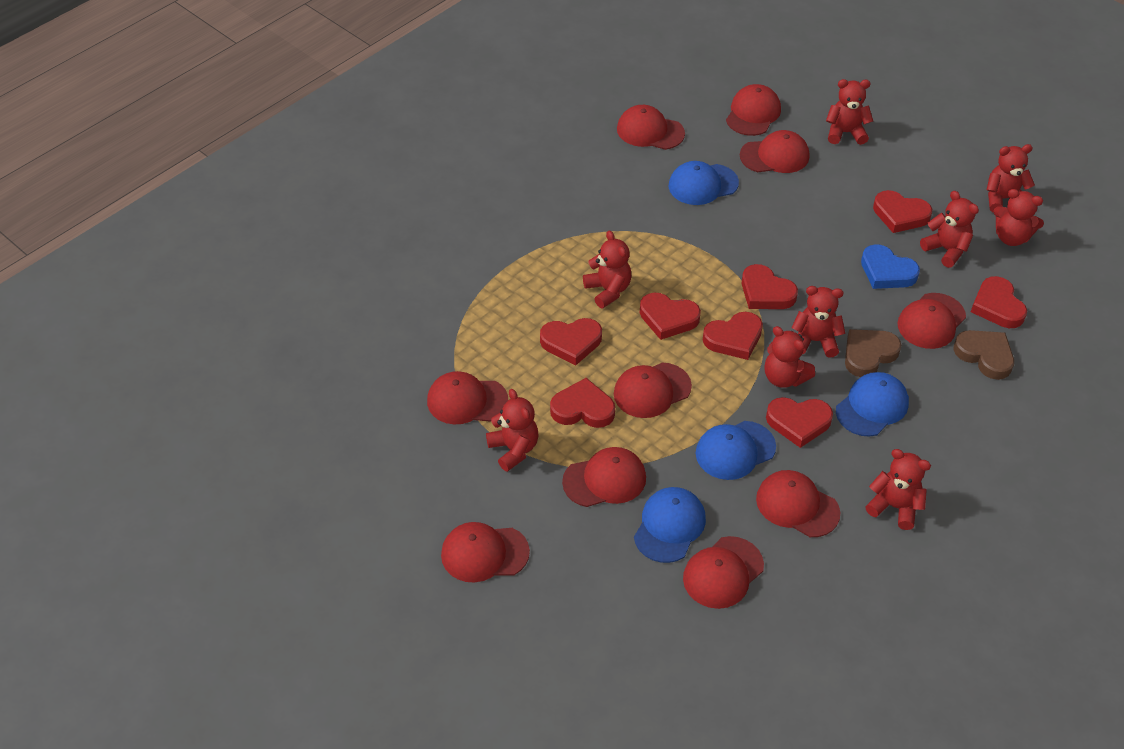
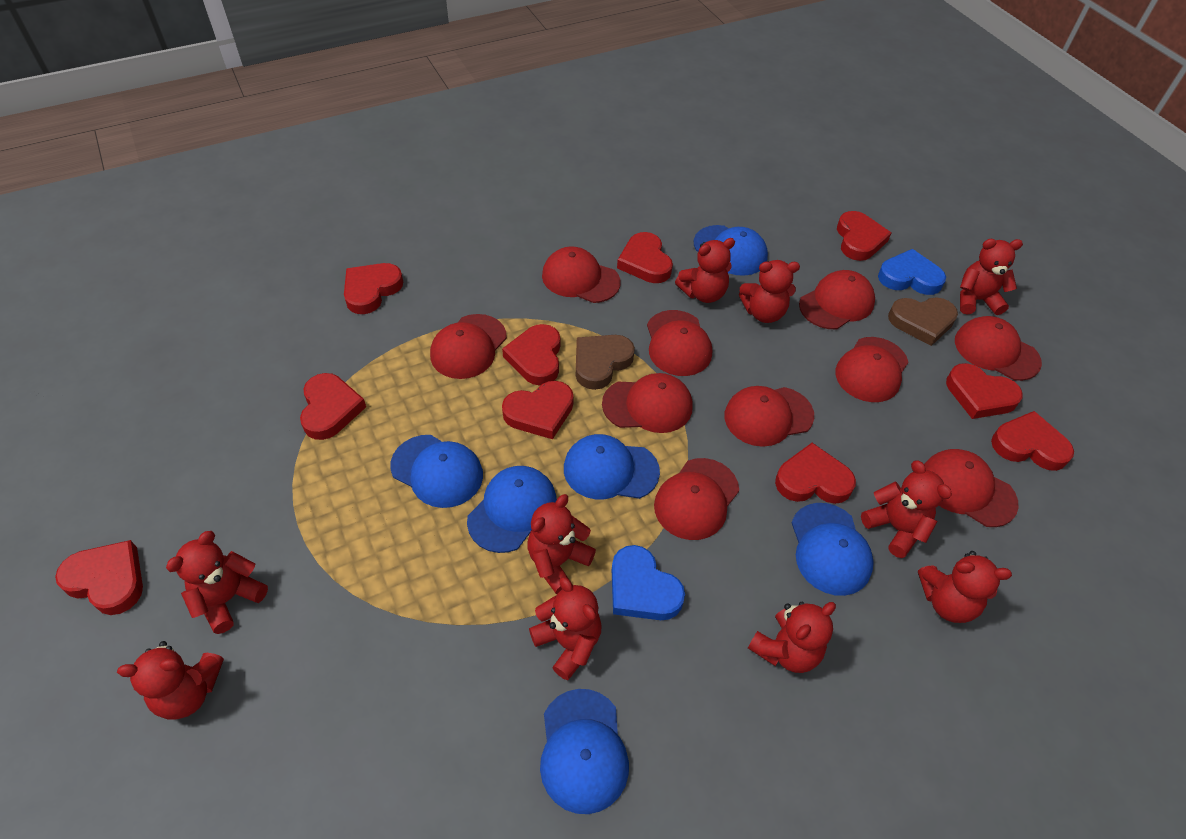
blue cap: [634,487,706,563] [669,161,739,205] [696,421,776,480] [836,372,909,437] = 4 -> [390,435,483,508] [467,466,557,553] [540,689,629,814] [564,434,660,499] [694,225,768,276] [791,503,874,596] = 6
blue heart: [861,244,920,289] = 1 -> [612,545,685,620] [878,249,946,295] = 2
red heart: [540,318,602,366] [550,378,615,428] [640,293,701,340] [703,312,763,360] [742,264,798,309] [766,397,833,448] [873,190,932,233] [971,276,1027,328] = 8 -> [55,540,143,615] [300,373,366,440] [344,263,403,314] [502,324,560,385] [502,381,574,439] [617,232,673,283] [775,443,856,504] [837,211,891,261] [946,363,1023,419] [991,411,1074,471] = 10
red teddy bear: [486,389,538,472] [583,230,632,308] [764,326,815,388] [791,286,845,358] [826,79,873,145] [865,449,931,530] [920,191,979,268] [987,144,1035,213] [993,189,1044,246] = 9 -> [117,641,224,720] [166,531,268,634] [528,494,596,594] [529,577,602,680] [675,238,735,303] [739,260,800,323] [748,602,836,673] [861,460,952,558] [918,551,1012,623] [960,239,1023,315] = 10

